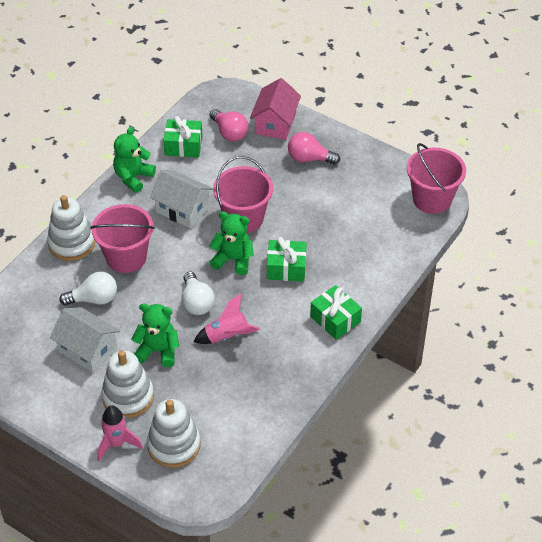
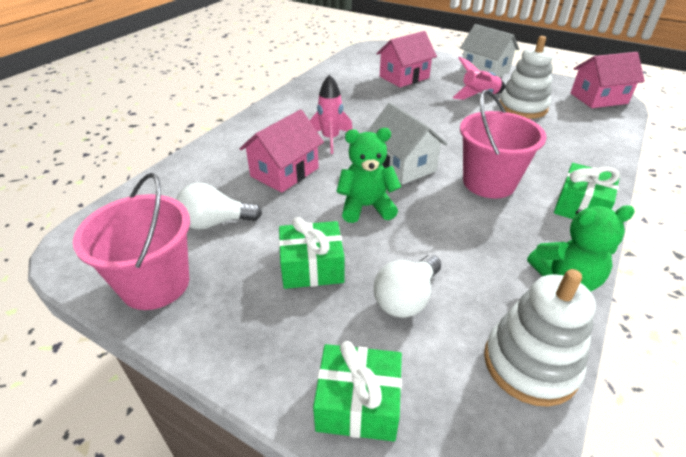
green teddy bear: [113,127,156,193] [131,303,179,367] [209,212,254,275] = 3 -> [336,128,401,223] [527,205,635,292] = 2
pink bucket: [91,204,155,273] [213,156,273,233] [407,143,466,214] = 3 -> [73,173,190,310] [460,90,547,199] = 2
pink house: [250,78,301,140] = 1 -> [240,110,324,193] [376,31,437,87] [571,52,645,108] = 3
pink light bulb: [209,109,248,141] [288,132,340,165] = 2 -> none = 0
white stacking toy: [47,195,95,261] [101,350,154,418] [147,399,200,468] = 3 -> [484,269,596,407] [499,36,553,119] = 2

